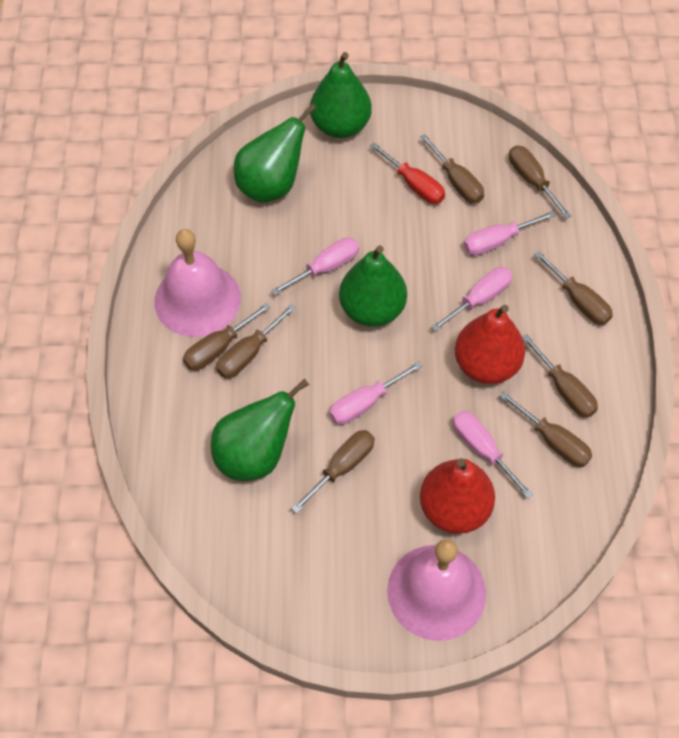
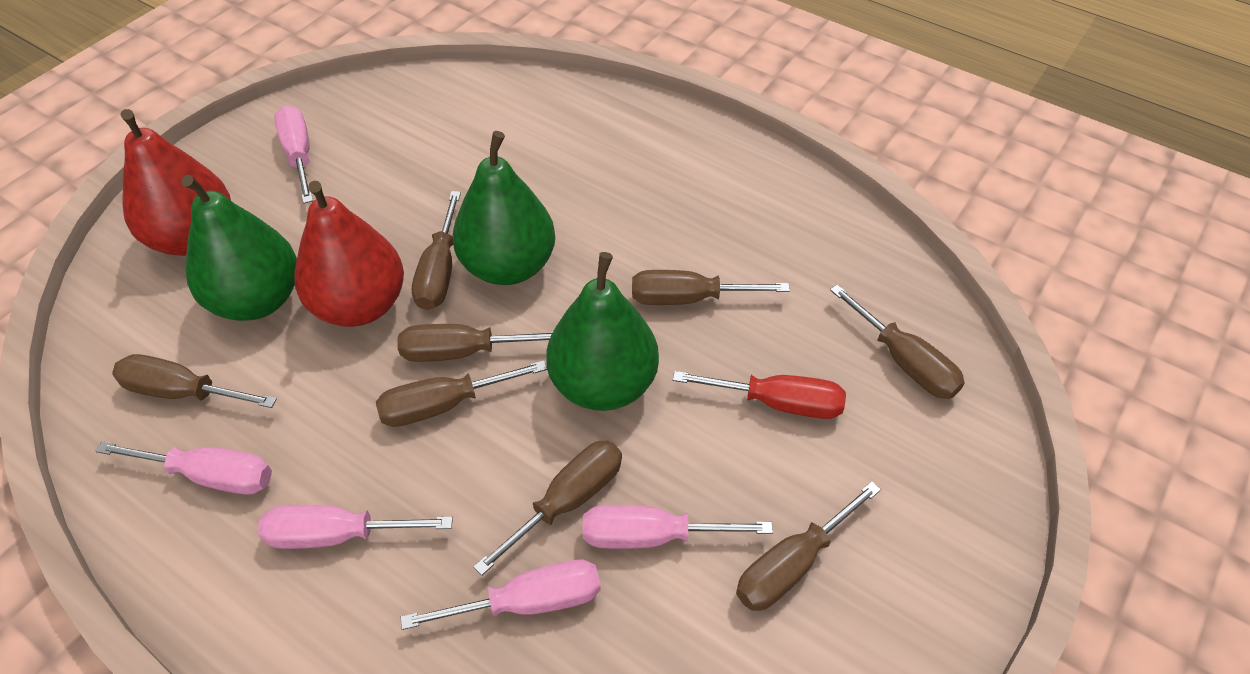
green pear: [211,378,309,481] [234,104,316,203] [310,52,372,138] [339,245,407,327] = 4 -> [181,175,297,321] [452,131,555,285] [546,252,659,411] = 3
pink bell: [154,229,241,337] [387,539,486,641] = 2 -> none = 0

